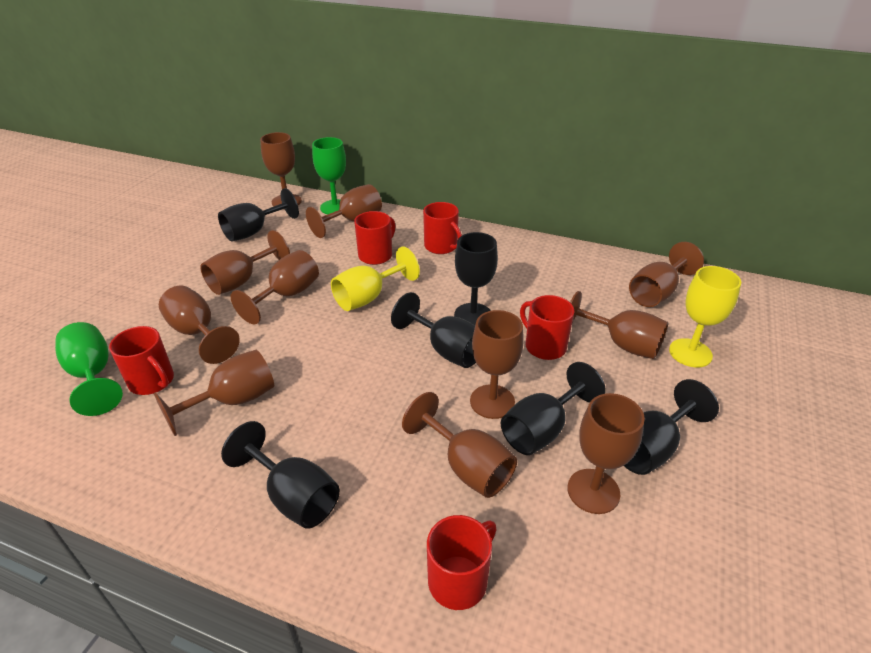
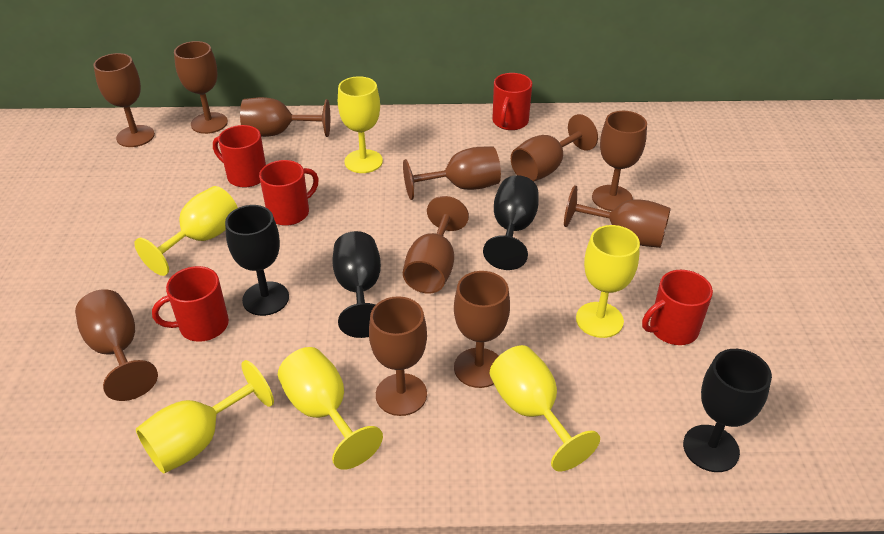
black goblet: [218,188,299,242] [221,421,340,529] [391,292,476,368] [454,232,498,325] [501,362,606,455] [624,379,719,475] = 6 -> [225,205,289,316] [332,231,381,338] [483,175,539,270] [683,349,772,472] = 4
green goblet: [55,322,123,416] [312,137,346,215] = 2 -> none = 0
yellow goblet: [331,247,420,311] [669,266,741,367] = 2 -> [134,186,238,276] [136,360,274,473] [278,347,383,470] [338,76,383,173] [490,345,600,471] [576,225,640,338] = 6

